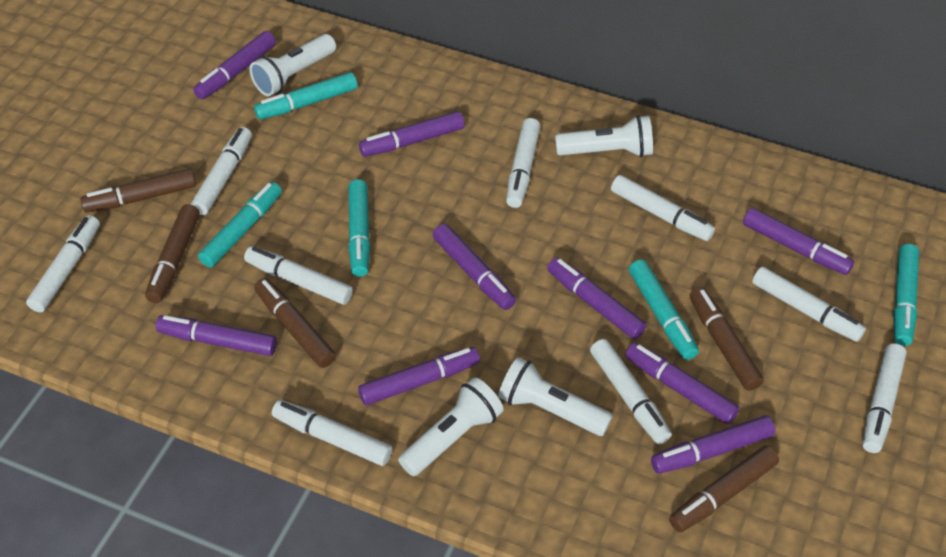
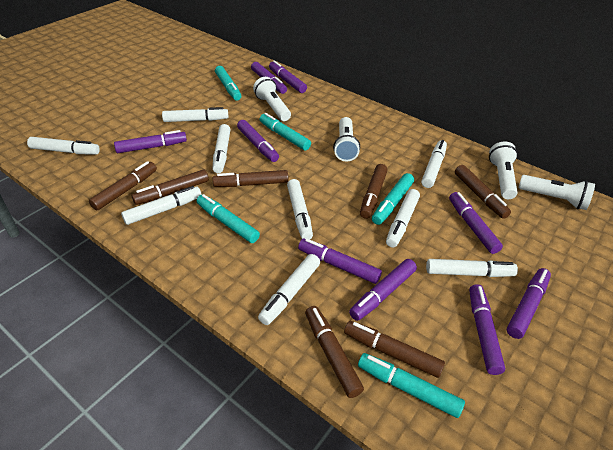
brown marker: [81,168,196,213] [145,204,200,303] [254,278,336,368] [669,445,779,532] [690,287,764,391] = 5 -> [89,161,157,211] [132,170,209,205] [213,170,288,187] [305,306,364,398] [344,321,445,378] [360,164,388,219] [455,165,511,219] = 7

